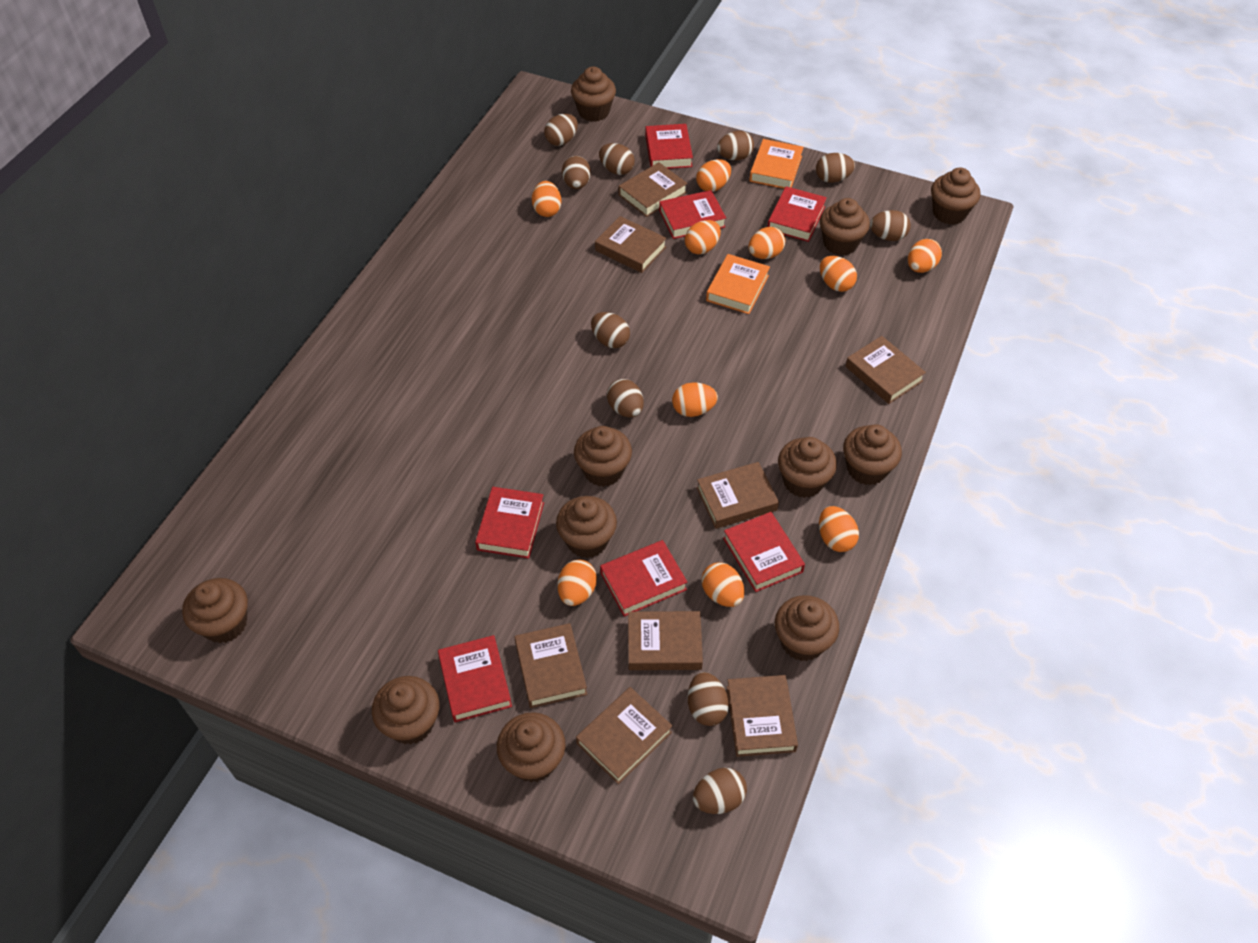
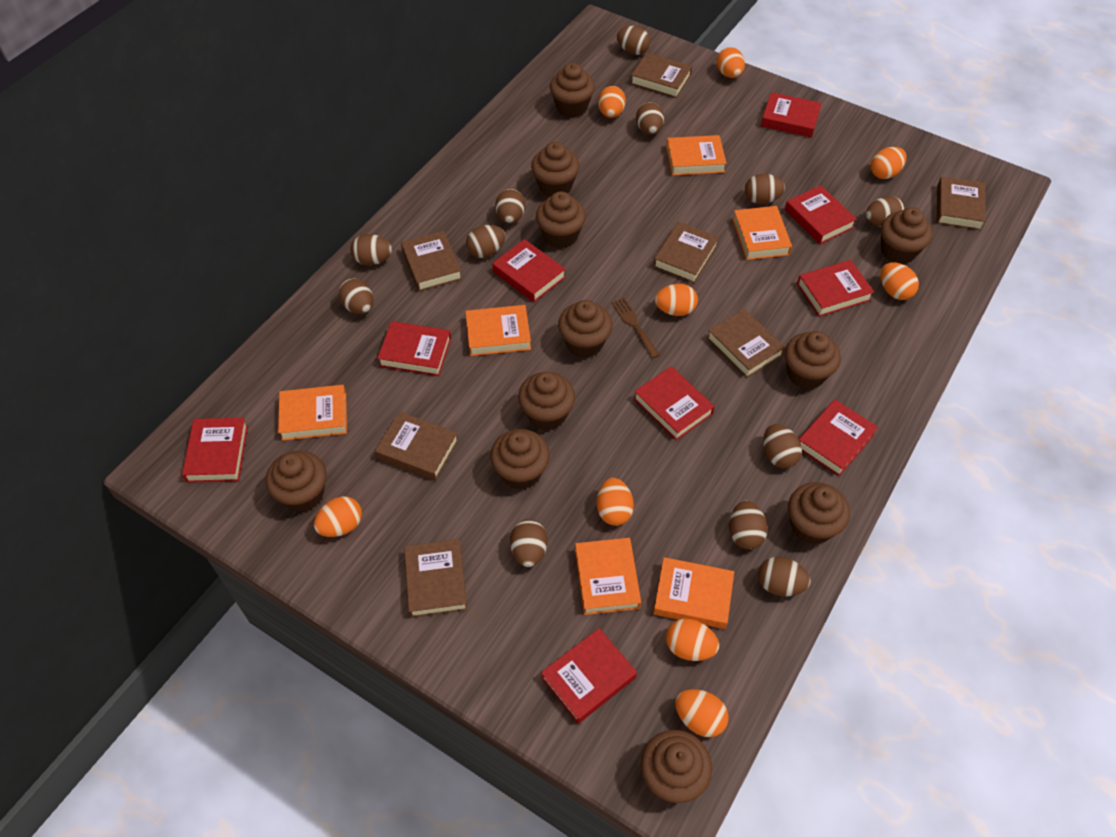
brown book: [514,623,587,708] [576,687,672,784] [595,216,667,273] [619,162,688,217] [628,611,703,670] [697,462,779,529] [727,675,798,757] [845,336,926,404] = 8 -> [375,411,459,481] [401,231,462,291] [404,539,467,618] [631,53,692,98] [653,222,719,283] [707,309,785,378] [937,176,986,230] = 7
brown egg: [544,114,578,146] [562,156,591,189] [591,312,630,348] [599,143,635,175] [607,379,644,418] [688,672,729,726] [693,768,747,814] [717,131,754,160] [816,153,855,183] [870,210,911,241] = 10 -> [338,278,373,314] [350,234,392,265] [466,225,506,258] [495,189,525,224] [510,519,547,567] [617,26,650,55] [636,102,664,135] [729,501,768,550] [745,174,785,204] [758,557,811,596] [763,424,802,468] [866,196,905,227] = 12
brown fork: none = 0 -> [611,298,660,358] = 1
orange book: [706,254,770,314] [749,139,804,189] = 2 -> [278,385,347,441] [465,305,531,356] [575,538,641,615] [653,557,734,629] [666,135,727,176] [732,206,792,260] = 6
orange egg: [532,181,562,217] [558,560,597,606] [672,382,718,417] [685,220,721,254] [696,159,731,192] [701,562,745,607] [748,227,785,259] [819,506,859,552] [820,256,857,292] [908,239,942,273] = 10 -> [314,497,362,537] [597,478,634,526] [598,86,626,118] [655,284,698,316] [666,619,719,661] [675,689,729,737] [717,47,745,78] [871,147,906,179] [880,262,919,300] = 9
red book: [438,635,512,722] [475,487,544,559] [600,540,688,617] [645,124,693,169] [659,190,726,239] [723,512,805,592] [767,186,827,242] = 7 -> [182,418,248,483] [377,321,451,376] [492,239,566,302] [541,628,637,724] [634,366,715,441] [761,92,822,138] [785,185,857,244] [797,260,874,317] [799,399,878,476] = 9

